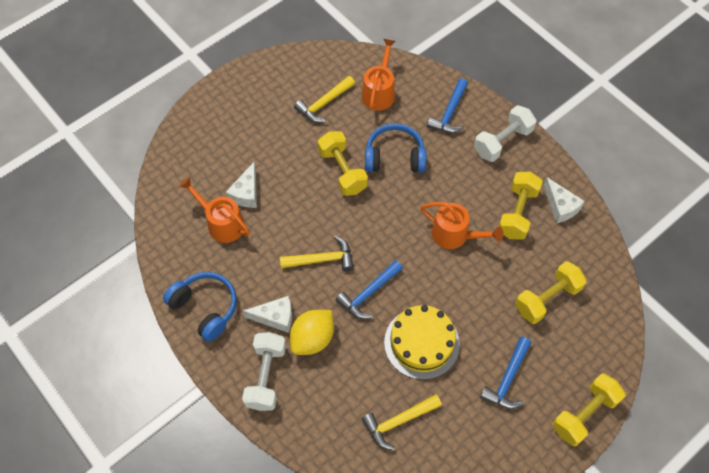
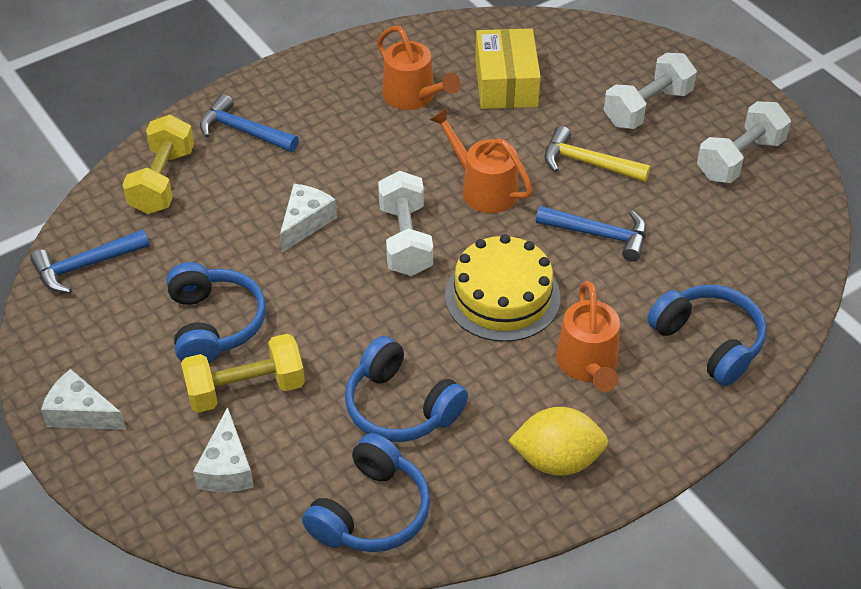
blue headphones: [163,272,237,342] [365,123,426,173] = 2 -> [167,262,266,363] [302,433,430,552] [345,336,468,442] [647,285,767,386] = 4
white dumbbell: [242,332,286,411] [474,105,537,162] = 2 -> [378,171,433,276] [604,53,697,129] [697,101,791,183] = 3
yellow box: none = 0 -> [475,28,541,109] = 1
yellow dumbbell: [318,131,368,196] [499,172,543,240] [515,261,587,324] [552,374,626,446] = 4 -> [122,115,194,214] [181,334,305,413] = 2
yellow hammer: [280,236,354,271] [294,76,355,123] [362,394,442,450] = 3 -> [545,126,650,182] = 1

